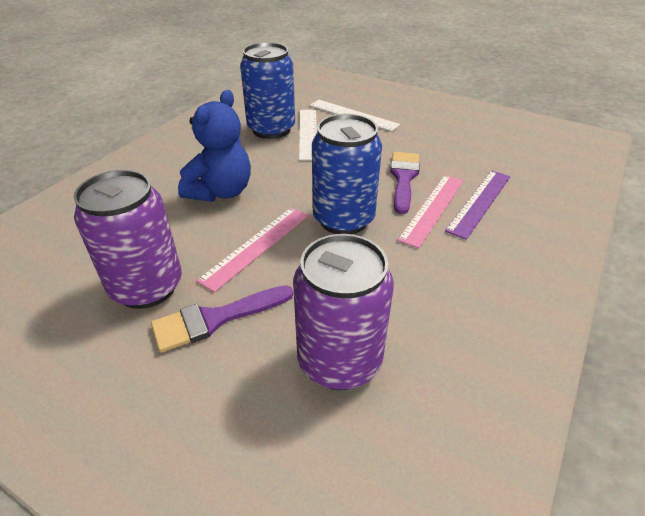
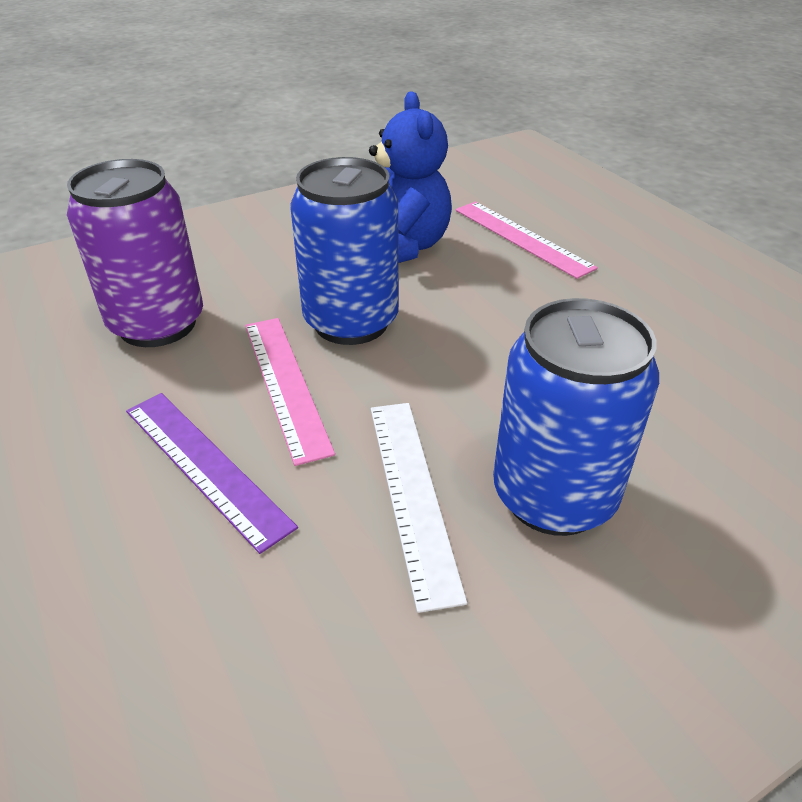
purple brush: [151,285,293,352] [390,152,420,214] = 2 -> none = 0
purple can: [73,170,182,309] [293,234,394,390] = 2 -> [67,159,203,347] = 1
white ruler: [299,110,317,161] [310,100,400,131] = 2 -> [371,403,467,613] = 1

